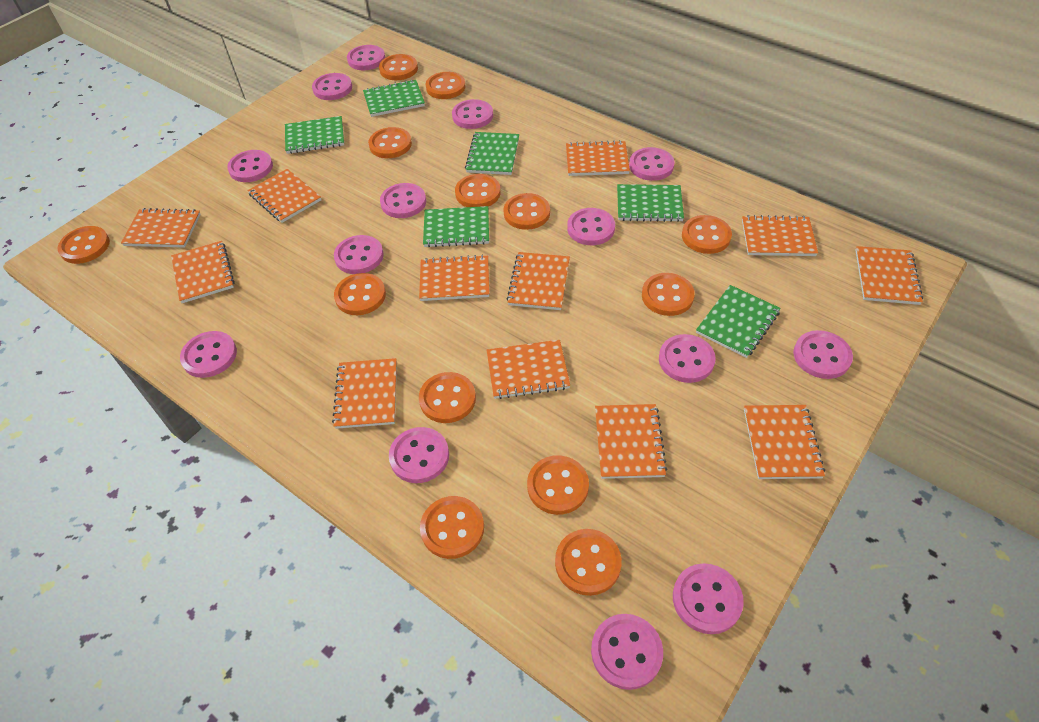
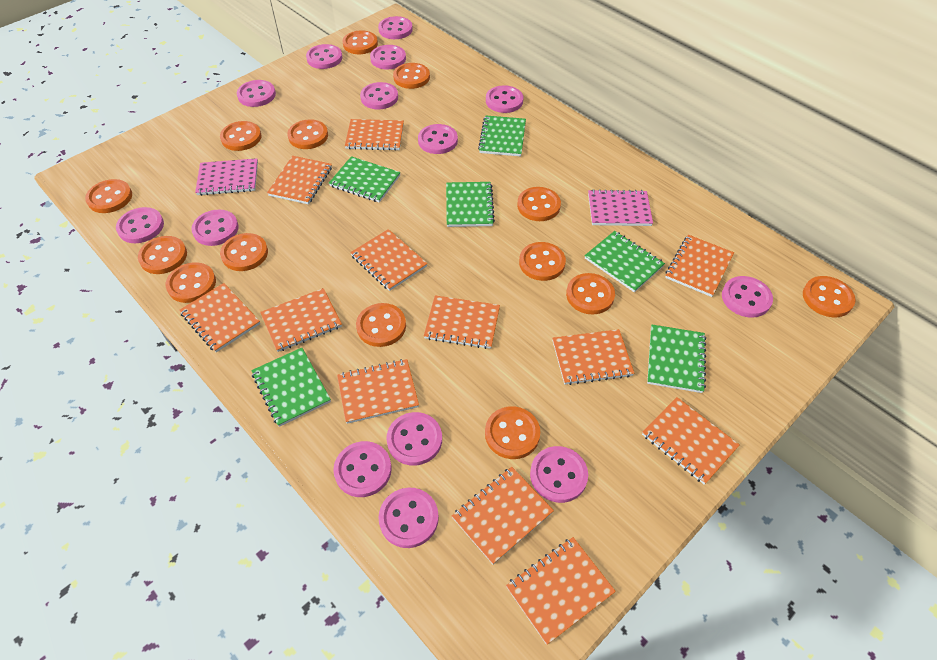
orange button: [58,226,110,264] [334,273,386,315] [368,127,412,158] [379,54,418,80] [419,372,476,423] [420,496,484,559] [426,72,465,99] [455,174,501,207] [503,193,550,230] [527,455,589,515] [555,529,622,596] [642,273,695,316] [682,215,732,254] = 13 -> [85,179,132,213] [138,236,187,274] [166,262,216,303] [220,121,261,151] [220,233,268,271] [287,119,328,149] [343,30,378,54] [356,303,406,347] [393,63,430,89] [485,406,540,459] [517,187,561,221] [519,242,566,281] [566,273,615,315] [803,276,856,317] = 14
pink notebook: none = 0 -> [195,158,258,196] [588,189,653,226] = 2

